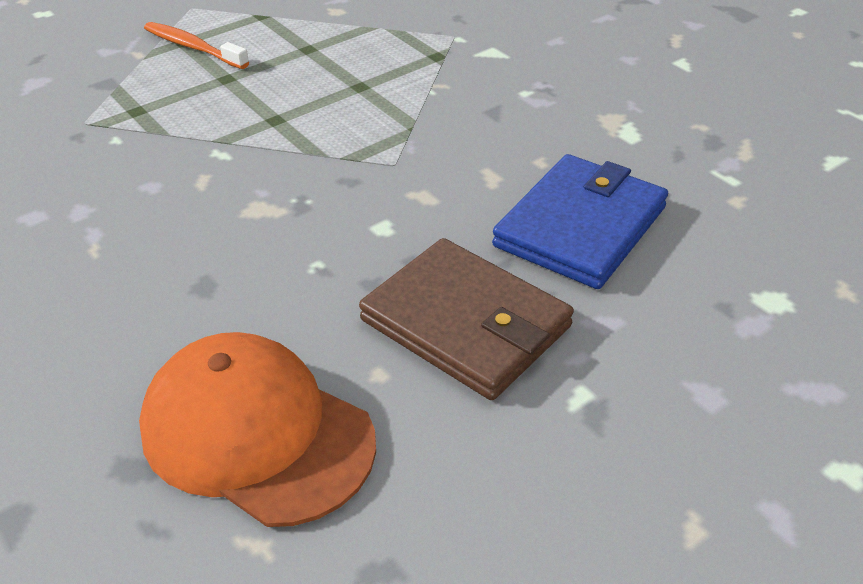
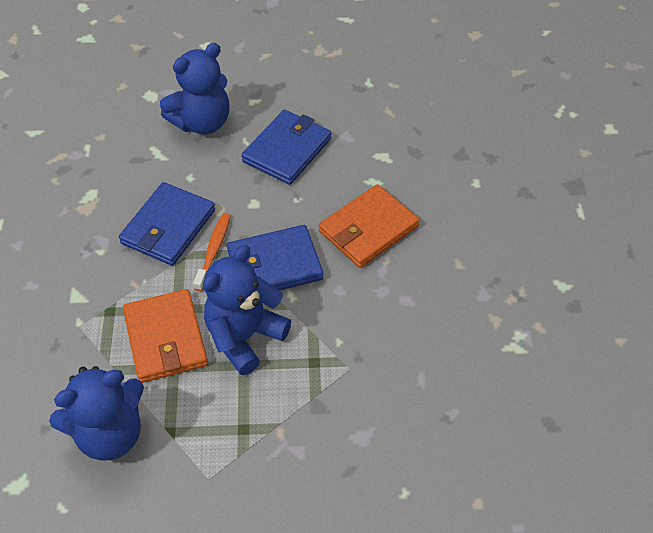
blue teddy bear: none = 0 -> [49,366,144,461] [160,43,229,135] [203,245,291,375] = 3
blue wallet: [492,154,668,289] = 1 -> [119,182,215,266] [227,225,324,291] [242,110,331,185] = 3
brown wallet: [359,238,574,400] = 1 -> none = 0
orange cap: [139,332,376,527] = 1 -> none = 0
orange wallet: none = 0 -> [123,289,208,383] [319,184,419,268] = 2

